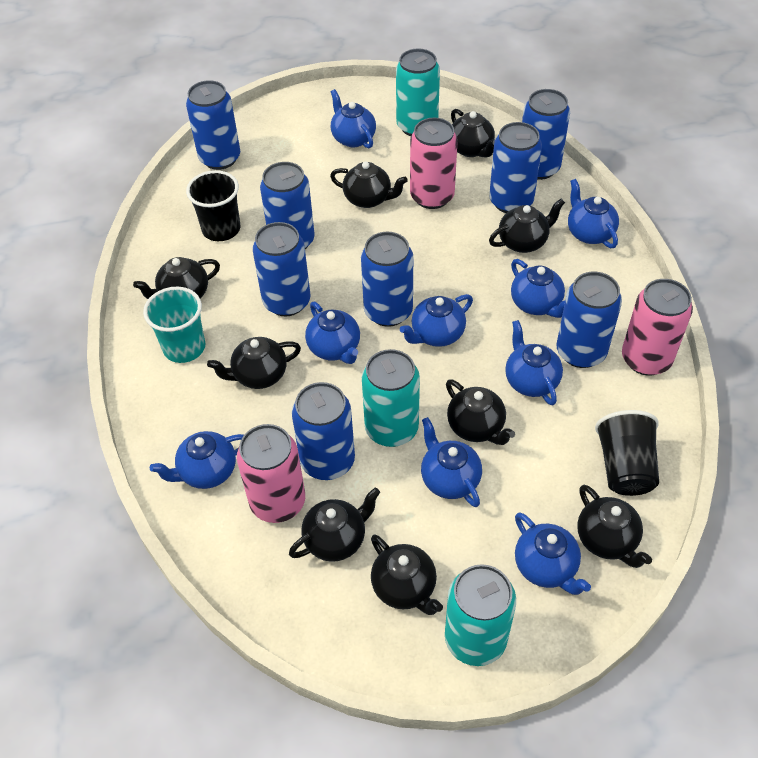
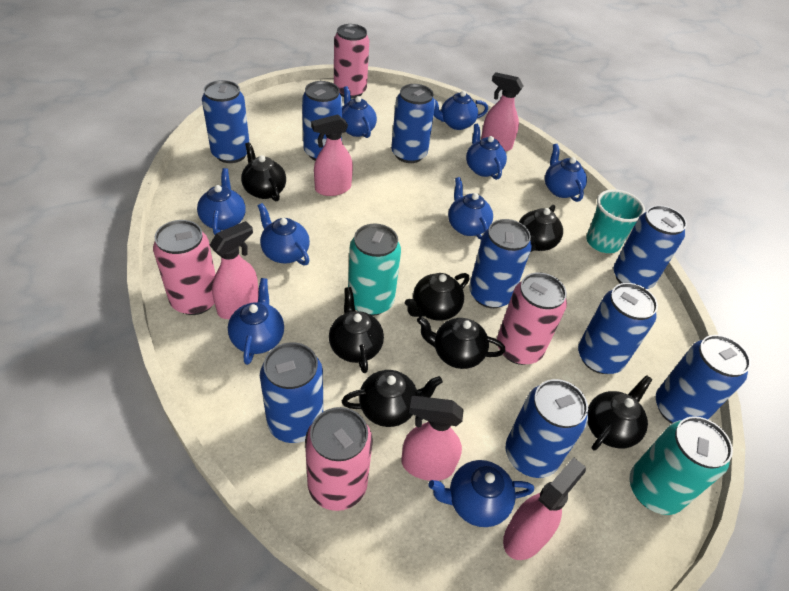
black cup: [186,170,240,241] [595,410,659,496] = 2 -> none = 0
black teapot: [133,257,220,299] [207,337,301,389] [289,488,380,562] [330,161,408,208] [371,535,443,615] [446,380,515,445] [451,109,495,158] [489,199,565,253] [577,485,652,568] = 9 -> [241,142,286,201] [329,287,384,373] [342,370,443,427] [405,273,469,321] [417,316,505,369] [519,205,563,252] [587,375,652,451] = 7
blue can: [186,80,240,170] [253,222,310,317] [260,162,315,249] [292,382,355,480] [361,232,413,327] [489,122,542,213] [522,89,570,180] [556,272,622,368] = 8 -> [202,80,249,163] [260,342,323,443] [302,81,343,161] [391,84,435,163] [469,219,532,308] [506,379,588,478] [578,283,658,374] [614,205,687,289] [656,335,751,424] = 9
pink can: [237,424,305,523] [410,118,458,209] [622,279,693,376] = 3 -> [153,220,216,315] [305,407,373,511] [334,24,369,98] [497,272,567,365] = 4
pink spray bottle: none = 0 -> [210,221,259,319] [311,115,353,196] [401,396,464,481] [481,72,523,151] [503,457,586,560] = 5
turquoise can: [362,349,420,447] [396,49,440,136] [445,564,516,666] = 3 -> [348,224,401,316] [630,416,733,515] = 2

